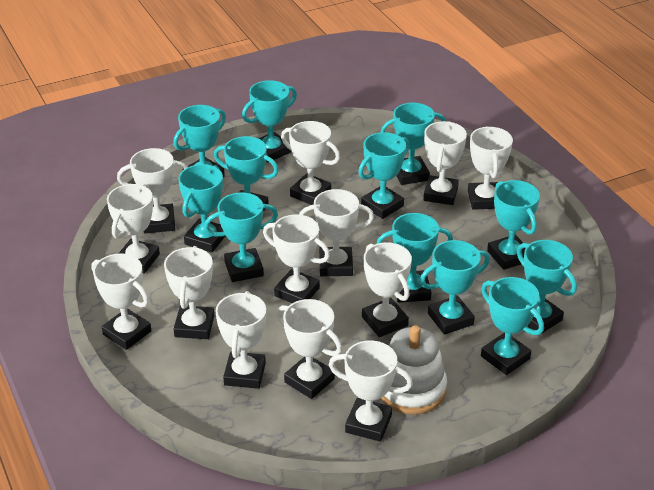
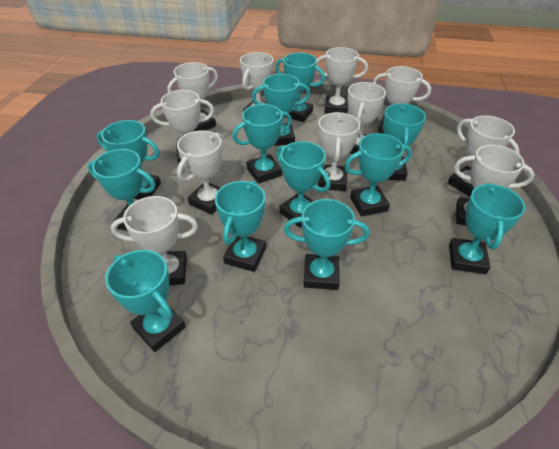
white stacking toy: [381,325,447,415] = 1 -> none = 0
white trophy: [92,253,151,350] [107,184,160,274] [117,148,188,233] [164,246,214,339] [215,291,266,389] [263,214,330,303] [277,299,342,399] [281,121,340,205] [299,189,374,276] [329,341,413,442] [362,242,412,337] [423,121,467,205] [468,126,513,210] = 13 -> [111,196,198,285] [151,90,214,165] [167,62,218,131] [177,130,224,215] [240,52,274,112] [316,47,368,113] [318,112,360,191] [347,82,386,154] [373,66,431,134] [448,115,520,197] [454,145,535,226] = 11

